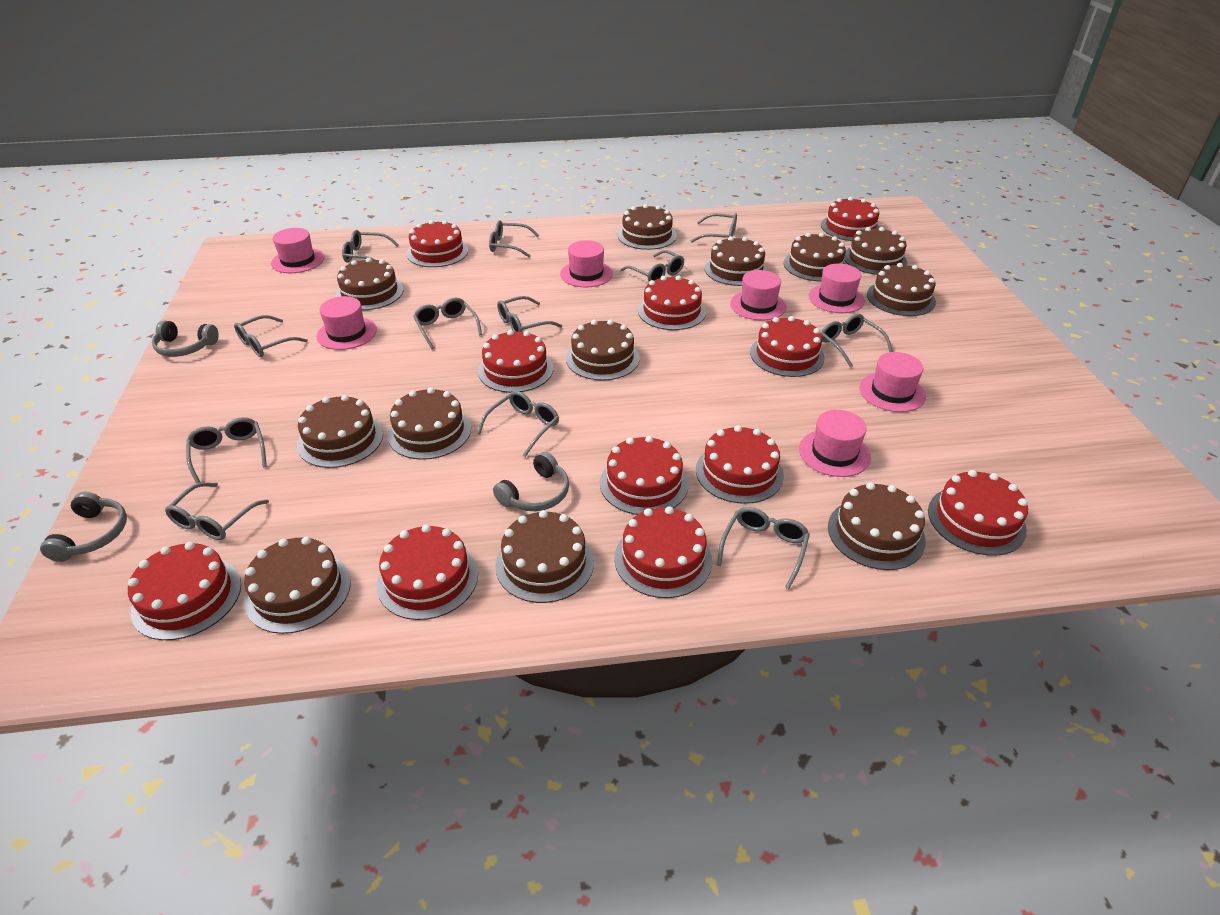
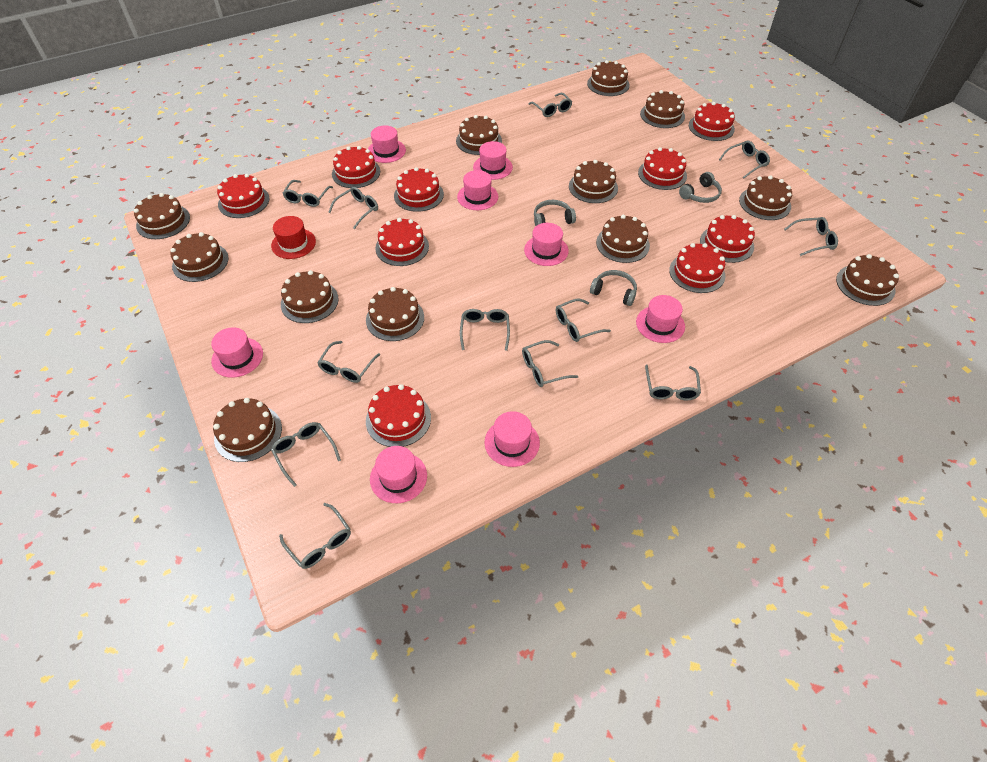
pink hat: [271,228,325,273] [316,296,377,350] [560,240,613,287] [730,270,787,320] [799,410,871,477] [809,264,865,313] [859,352,926,412] = 7 -> [211,327,263,378] [368,125,406,163] [370,446,427,503] [457,170,499,210] [473,141,513,180] [484,411,540,467] [524,223,569,266] [636,295,685,343] = 8
red cake: [128,542,241,640] [377,524,478,620] [407,220,468,267] [478,330,553,393] [600,436,689,515] [614,506,712,598] [638,275,706,330] [696,425,784,504] [750,316,825,377] [821,197,880,241] [928,470,1028,556] = 11 -> [217,174,270,218] [332,146,380,188] [366,384,431,447] [375,218,429,266] [394,167,444,212] [638,147,687,190] [669,243,725,293] [689,102,735,141] [700,215,755,263] = 9
red hat: none = 0 -> [271,216,316,259] = 1

